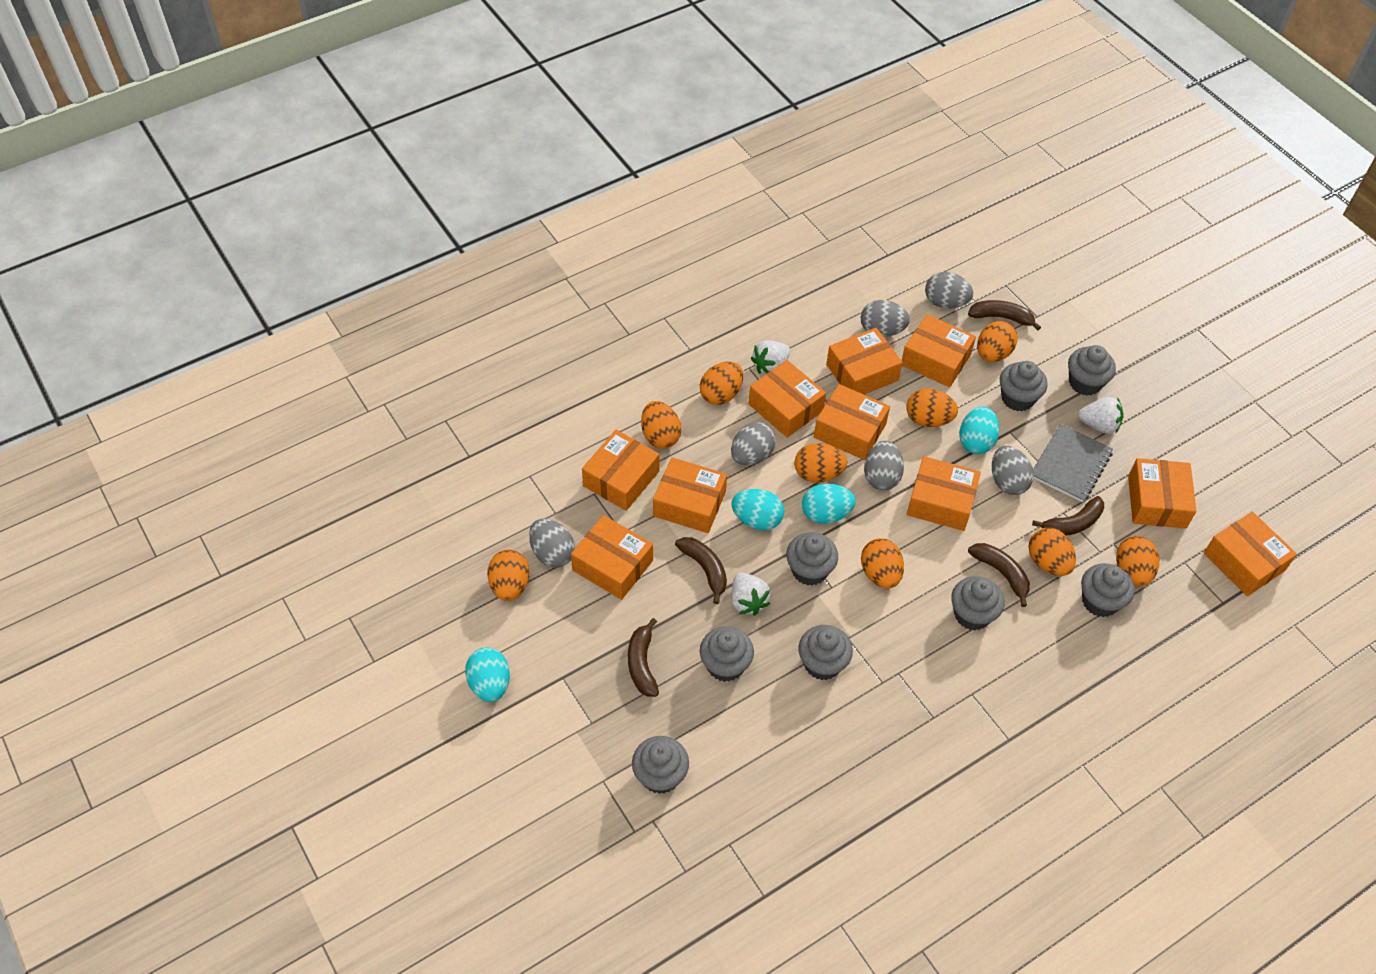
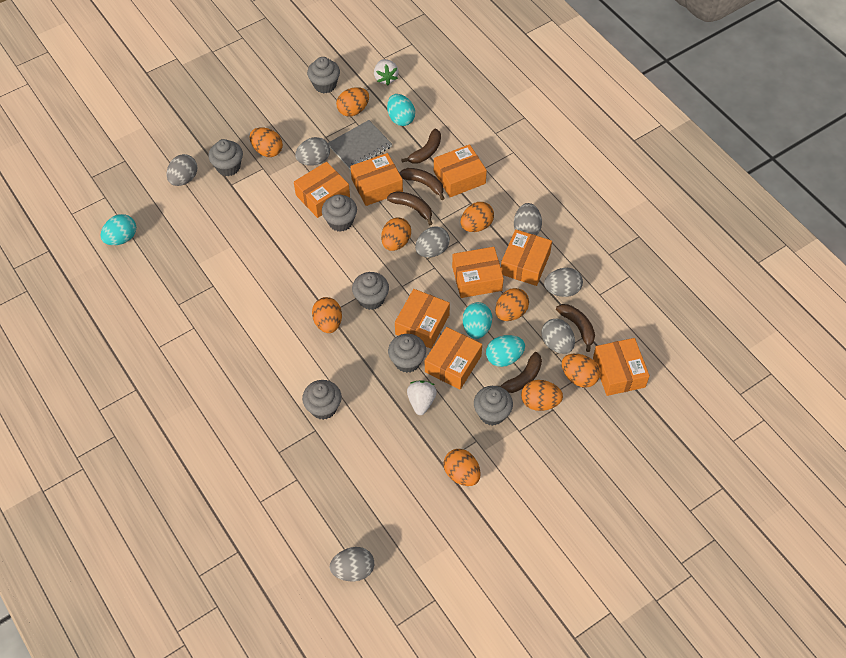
grey cupcake: [632,736,689,794] [700,626,754,682] [786,532,838,586] [799,625,853,680] [951,576,1005,631] [1000,361,1048,412] [1068,345,1116,396] [1081,563,1134,617] = 8 -> [208,139,243,176] [302,380,342,420] [307,57,340,93] [322,194,357,232] [352,272,389,310] [388,334,426,373] [474,386,513,426] = 7
grey egg: [529,519,575,568] [731,422,776,465] [861,300,910,337] [864,441,904,490] [925,272,973,308] [992,446,1034,495] = 6 -> [167,154,198,186] [295,137,330,166] [330,547,374,581] [415,227,450,257] [514,203,542,235] [541,319,575,354] [544,268,583,297] = 7
orange box: [571,515,653,600] [582,430,659,511] [653,457,727,533] [749,360,826,438] [814,384,890,460] [826,328,903,395] [902,314,976,387] [907,456,981,531] [1128,458,1197,528] [1204,512,1297,596] = 10 -> [294,162,350,218] [350,153,403,206] [395,289,450,349] [425,327,482,389] [434,144,487,197] [452,247,504,298] [501,229,552,286] [593,338,650,396] = 8
white strawberry: [731,573,771,616] [751,340,790,375] [1078,397,1123,434] = 3 -> [374,59,399,85] [407,380,437,415] = 2

